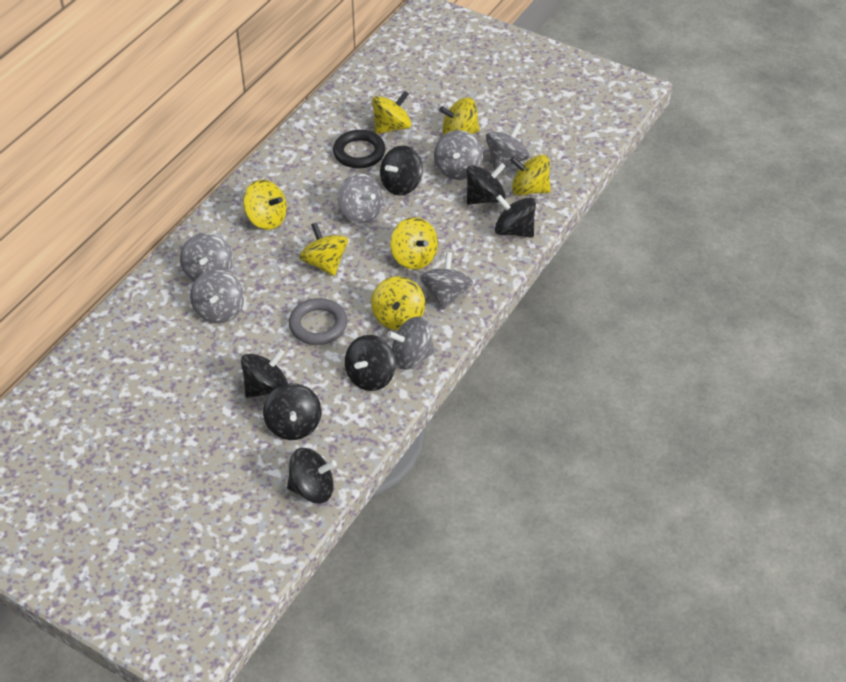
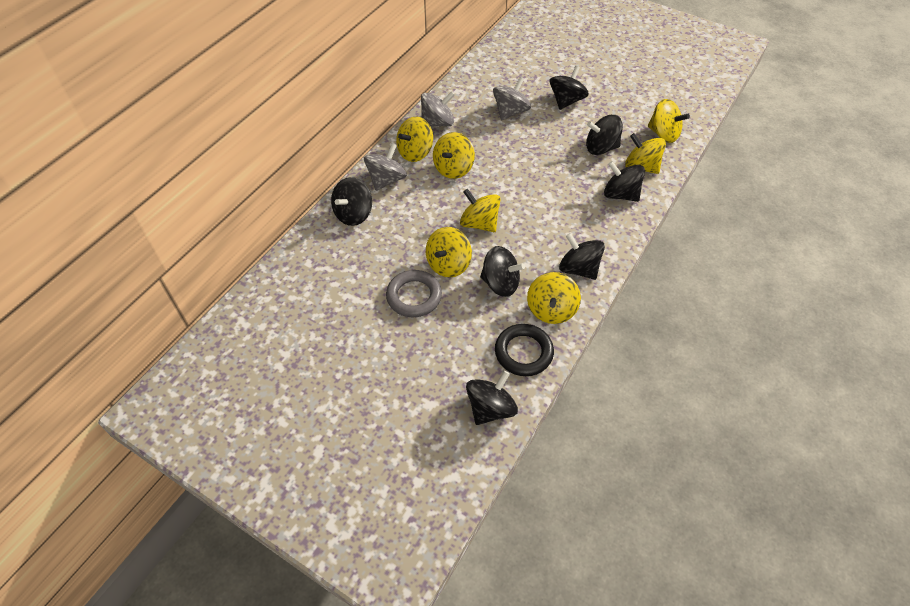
grey spinning top: [180,233,233,282] [190,270,244,324] [338,173,383,224] [387,317,435,370] [420,252,473,310] [434,130,483,180] [486,122,529,170] = 7 -> [364,143,407,191] [421,91,455,127] [493,77,531,120] = 3

